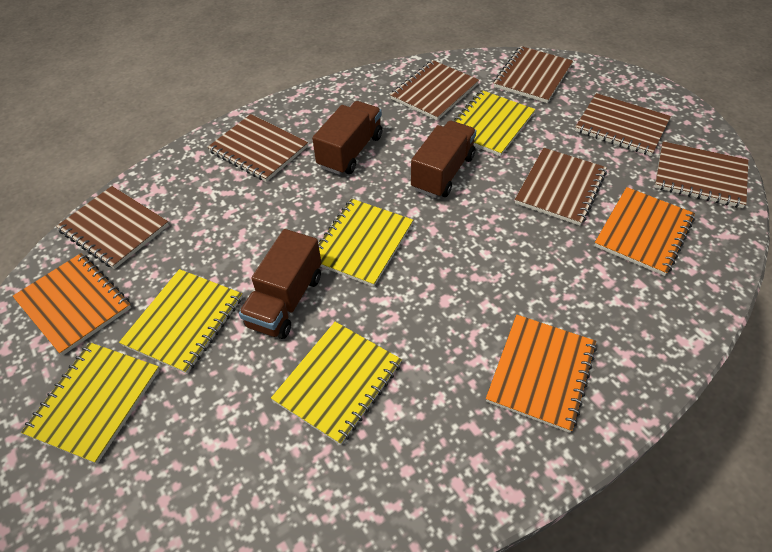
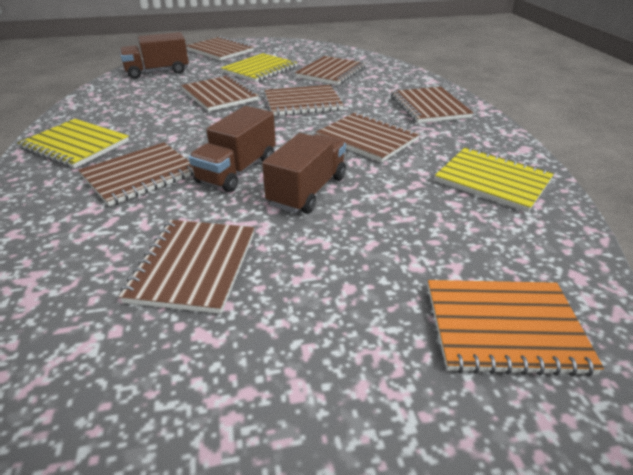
brown notebook: [56,186,169,269] [207,114,308,182] [390,60,479,121] [494,46,573,103] [515,148,607,226] [575,93,671,156] [654,141,748,208] = 7 -> [78,142,193,206] [119,220,254,314] [181,75,259,112] [186,36,254,61] [264,85,344,116] [295,56,366,85] [316,112,420,162] [391,87,474,123] = 8
orange notebook: [13,253,131,356] [486,315,597,433] [594,187,695,276] = 3 -> [428,280,604,377] = 1
yellow notebook: [21,342,160,464] [119,269,242,374] [271,322,402,445] [319,198,413,287] [454,90,535,156] = 5 -> [17,119,129,169] [221,53,297,82] [435,147,554,212] = 3

